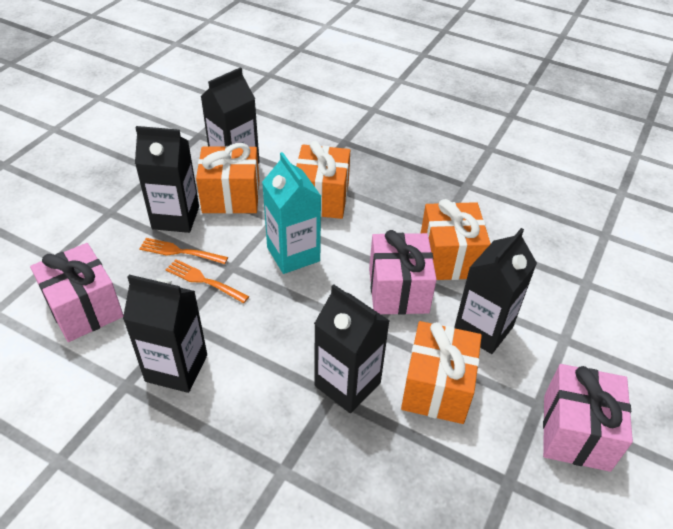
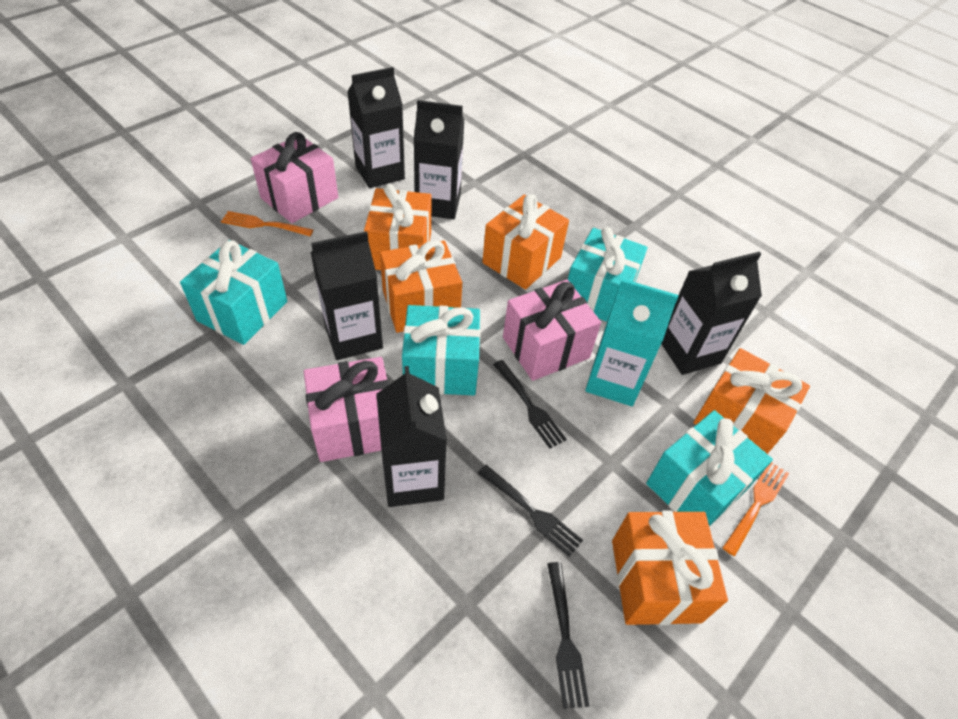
black fork: none = 0 -> [478,465,583,557] [493,360,567,449] [547,562,589,709] = 3
orange gift: [196,143,259,214] [296,141,350,219] [401,321,482,424] [421,199,491,280] = 4 -> [364,184,431,270] [380,240,462,333] [482,194,569,290] [612,510,728,625] [693,348,810,454] = 5
turquoise gift: none = 0 -> [180,240,287,345] [402,305,481,395] [568,227,648,322] [646,410,773,526] = 4

